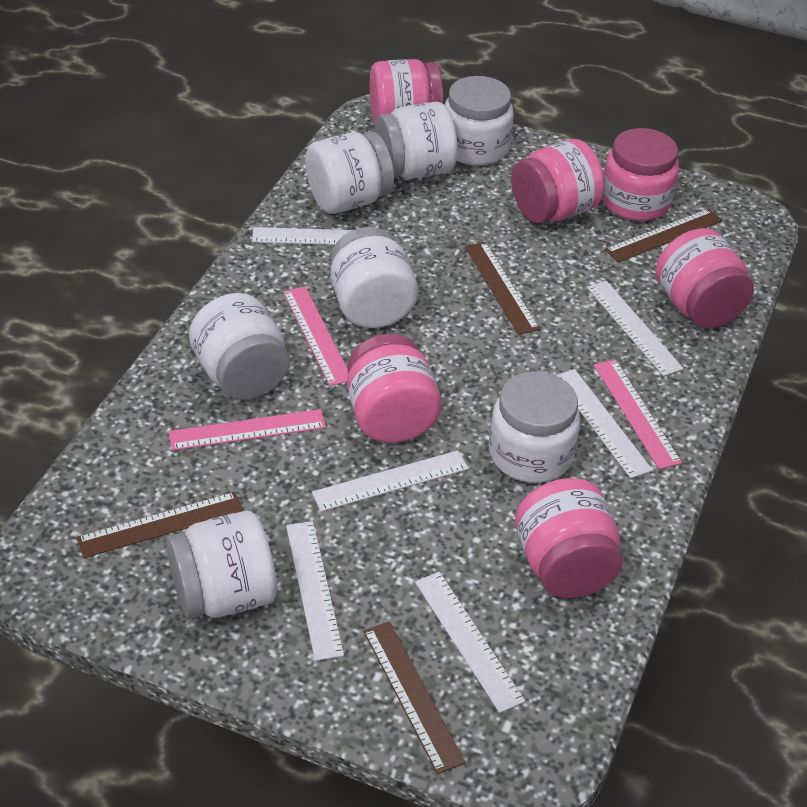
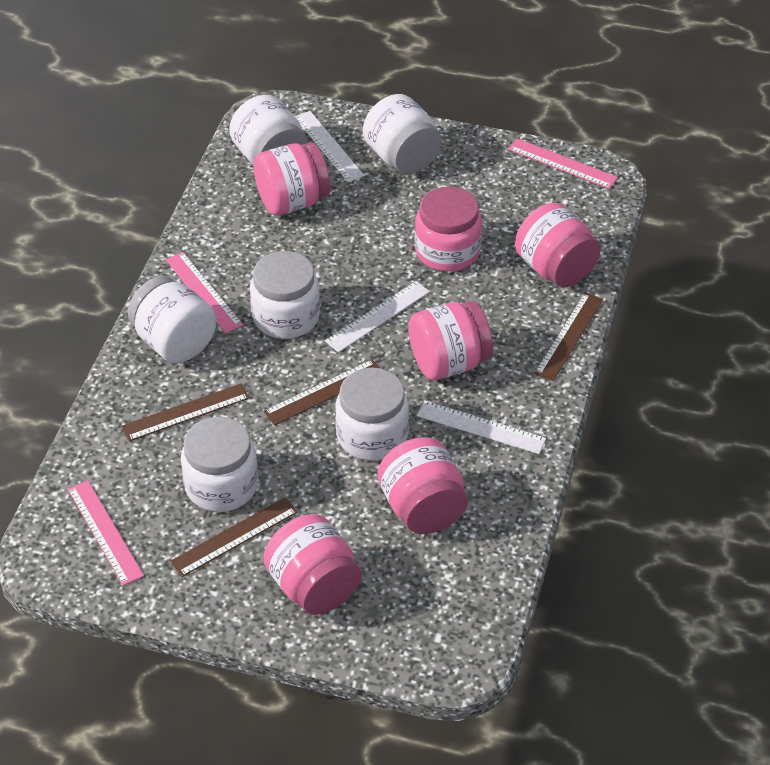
white jar: [167,511,277,619] [189,293,289,400] [305,132,394,214] [331,227,418,328] [375,102,458,179] [445,76,514,166] [489,371,580,483] = 7 -> [128,276,217,363] [181,417,258,512] [229,95,307,164] [250,251,320,339] [335,367,409,461] [363,94,442,174] = 6
white ruler: [252,227,388,245] [286,521,344,661] [312,450,469,512] [415,572,525,713] [556,369,653,479] [587,281,684,376] = 6 -> [295,111,364,182] [325,281,430,353] [417,400,546,454] = 3

